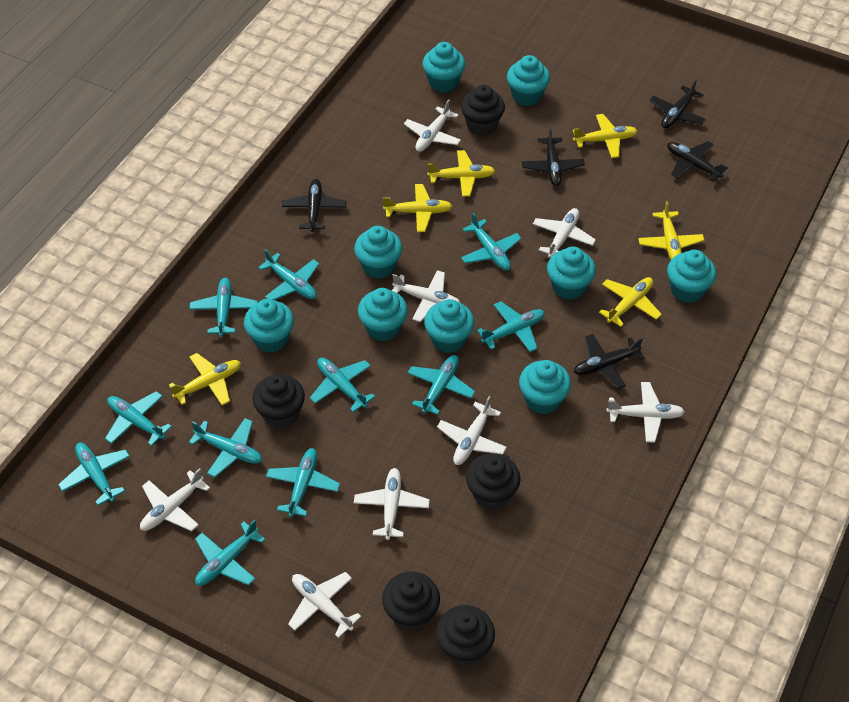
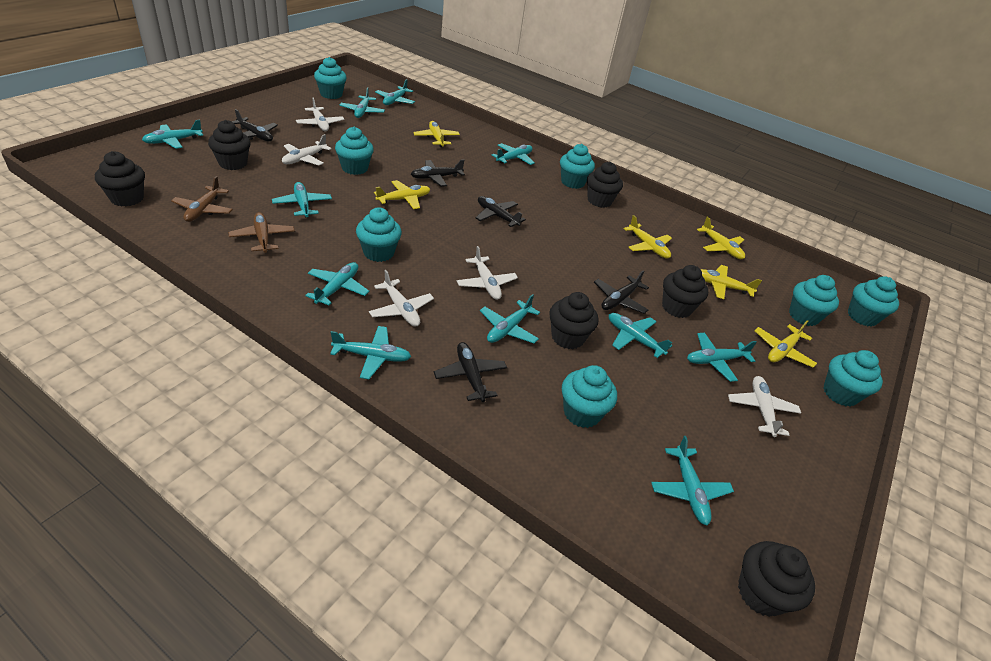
black cupcake: [252,374,305,429] [382,571,440,631] [436,605,495,666] [461,85,505,136] [466,453,521,510] = 5 -> [95,151,145,206] [208,120,250,170] [549,292,598,349] [587,162,623,208] [662,265,708,318] [738,541,815,617] = 6
brown plane: none = 0 -> [171,176,233,222] [228,212,295,253] = 2
turquoise cupcake: [244,299,294,353] [354,226,402,279] [358,288,408,341] [423,42,465,93] [424,299,474,353] [507,55,550,106] [519,360,571,414] [547,246,596,300] [667,250,716,303] = 9 -> [314,57,347,99] [335,127,374,175] [356,207,402,262] [560,144,595,189] [562,365,617,428] [789,275,839,326] [823,350,883,406] [848,276,899,327] = 8
white plane: [140,468,210,531] [288,572,361,638] [354,468,430,540] [392,270,460,322] [404,99,461,152] [437,396,507,465] [533,208,596,258] [607,382,685,442] = 8 -> [282,134,332,166] [296,98,344,131] [369,270,434,327] [457,246,518,300] [728,376,801,437] = 5

